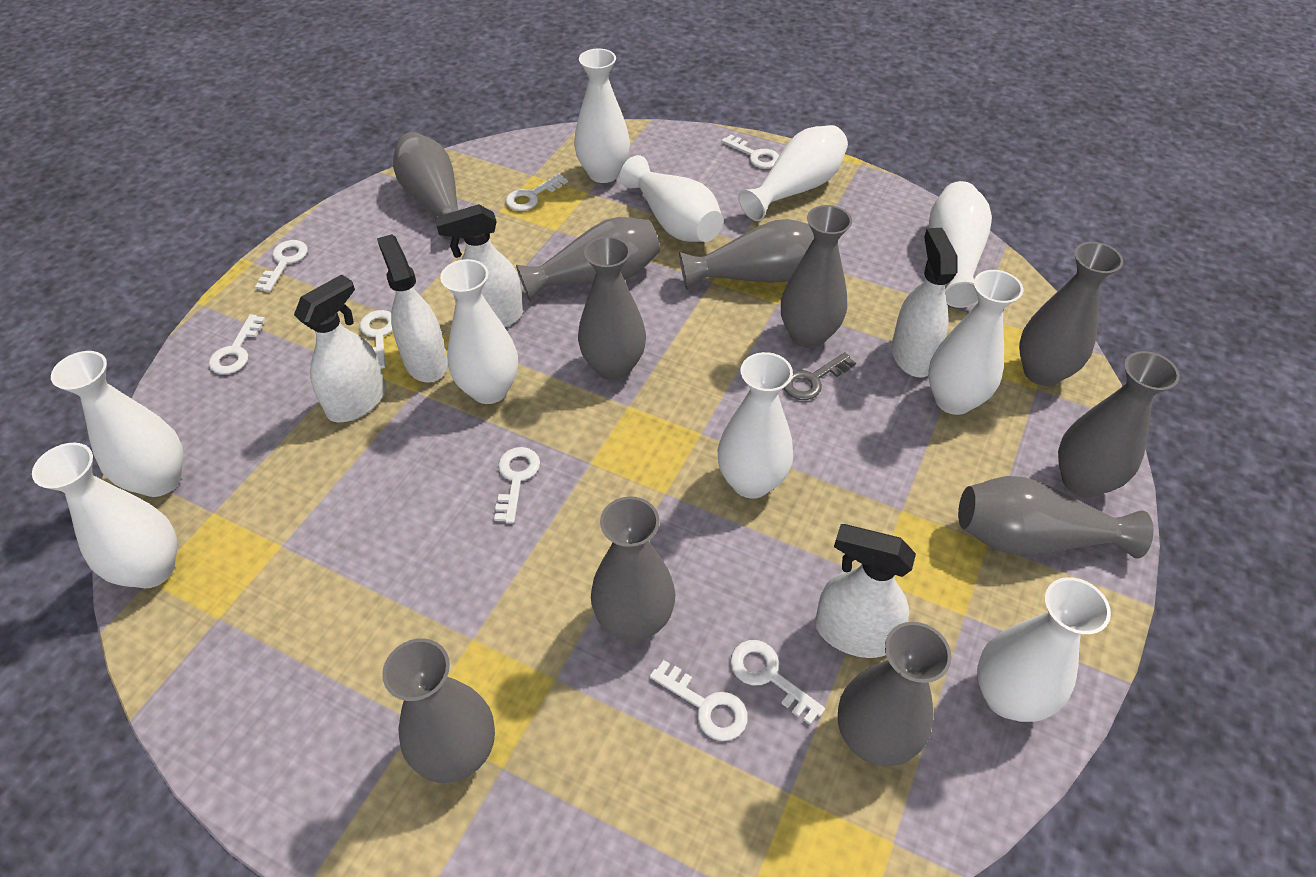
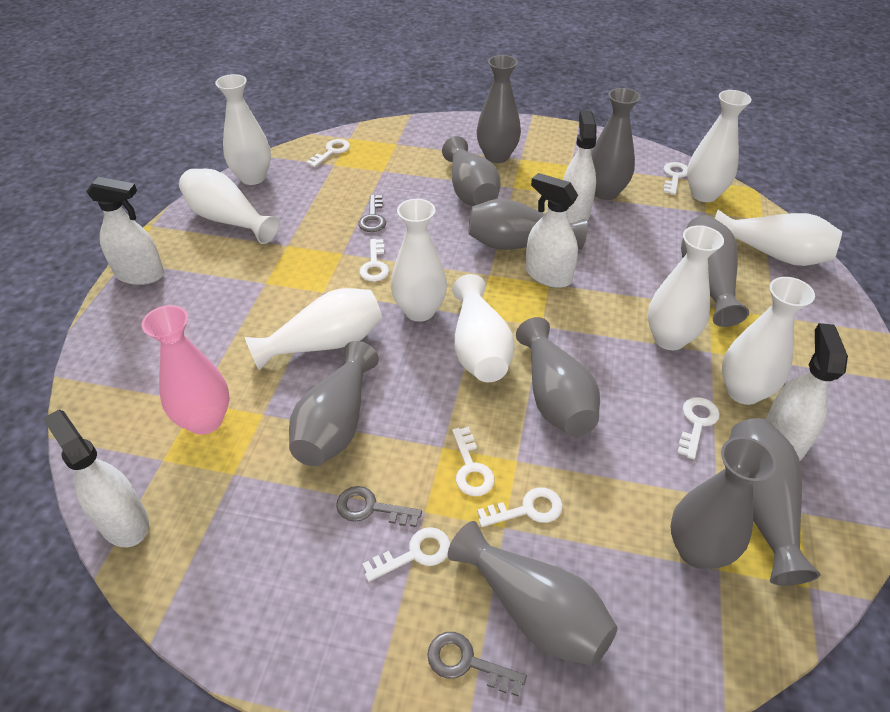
grey key: [784,352,856,400] = 1 -> [336,486,422,527] [358,195,386,232] [427,632,527,697] = 3
grey vase: [382,638,495,783] [393,132,464,242] [516,217,660,301] [578,236,646,380] [591,496,675,641] [679,219,814,290] [781,205,852,348] [838,622,952,766] [958,476,1154,559] [1019,242,1123,386] [1058,351,1180,497] = 11 -> [289,341,379,466] [442,136,501,206] [448,521,618,666] [468,199,588,250] [476,55,521,163] [516,317,600,436] [591,88,641,200] [670,437,776,569] [681,215,749,327] [729,418,820,585] = 10
pink vase: none = 0 -> [141,305,229,435] = 1
white key: [209,314,266,375] [255,240,308,292] [360,310,393,369] [494,447,540,524] [506,174,568,211] [650,660,748,741] [721,135,779,169] [730,640,825,725] = 8 -> [306,139,350,168] [359,239,389,282] [363,527,451,582] [452,427,494,496] [477,487,563,527] [664,162,688,195] [677,397,720,459] = 7
white vase: [32,443,177,588] [51,351,183,497] [440,259,518,404] [574,48,630,183] [620,155,723,242] [718,352,793,499] [738,125,848,221] [928,270,1023,415] [929,181,992,308] [977,577,1111,722] = 10 -> [179,169,280,244] [215,74,271,185] [245,288,382,371] [391,199,447,322] [452,274,515,382] [648,225,724,350] [687,90,752,202] [715,210,842,266] [722,277,815,405] = 9

